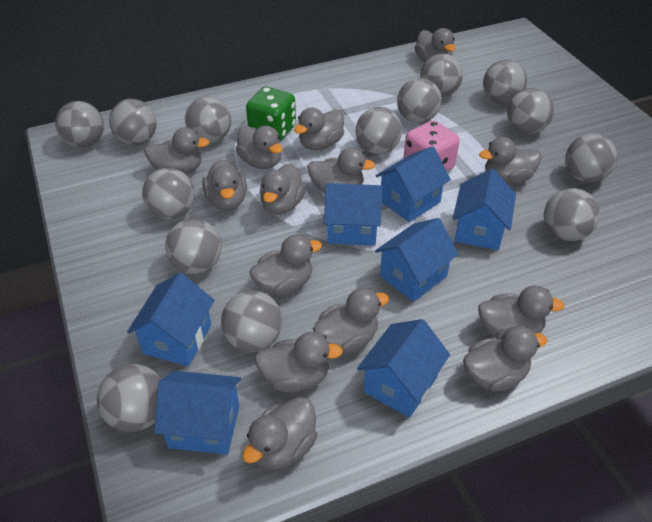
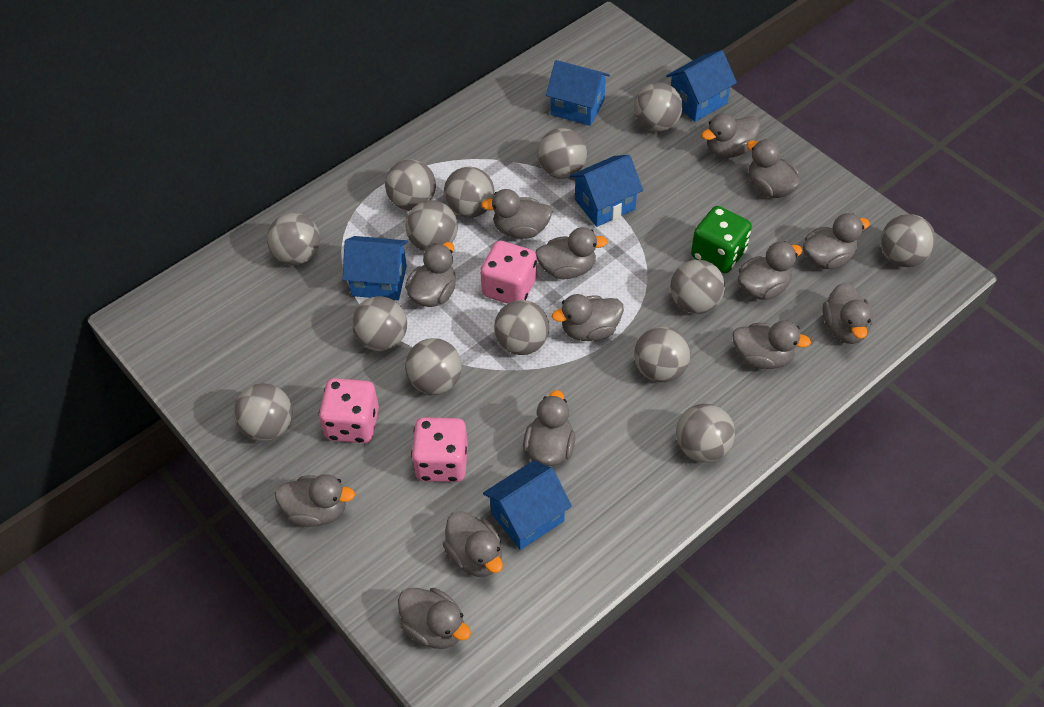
blue house: [127,273,214,366] [154,371,241,455] [324,183,382,246] [357,319,450,418] [375,218,459,302] [376,146,451,222] [453,169,516,250] = 7 -> [343,236,408,300] [483,460,572,550] [546,60,610,126] [570,155,643,227] [666,50,737,122] = 5
pink dice: [403,120,460,171] = 1 -> [319,378,379,443] [411,417,468,482] [480,240,537,304] = 3

